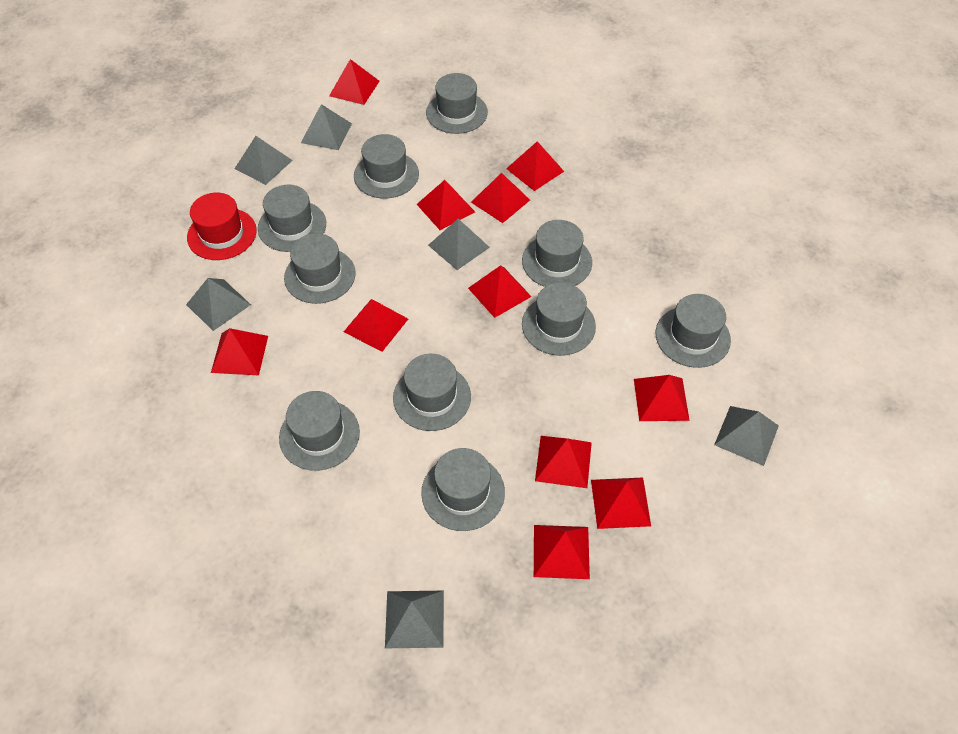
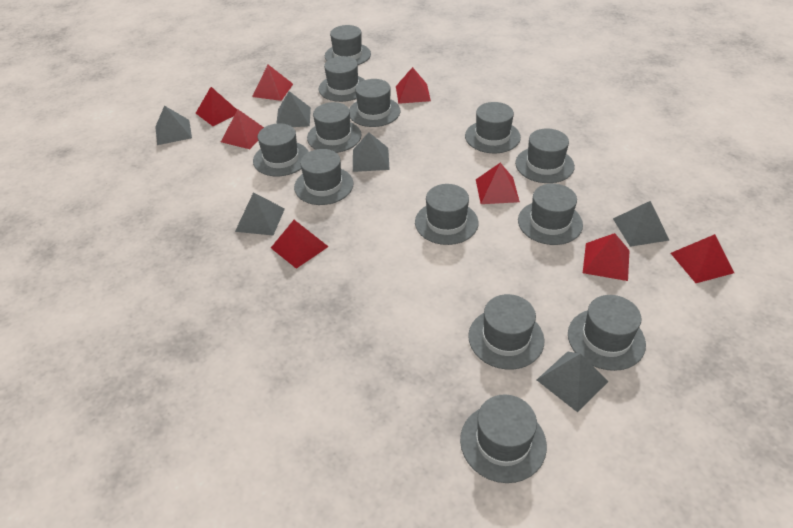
grey hat: [258,185,326,252] [279,391,360,471] [284,233,355,304] [354,134,419,198] [393,354,471,431] [421,448,505,531] [426,73,488,134] [522,220,592,287] [522,282,596,356] [656,294,731,368] = 10 -> [253,123,309,176] [294,149,353,205] [307,102,362,153] [318,56,365,102] [325,25,371,65] [349,79,401,127] [415,184,478,245] [460,395,547,483] [465,102,521,153] [468,294,545,370] [515,128,575,183] [518,183,583,245] [568,295,646,371] = 13
red hat: [187,192,257,260] = 1 -> none = 0
red pyramid: [211,328,268,376] [329,59,379,105] [344,299,408,352] [417,180,475,230] [468,265,532,318] [471,173,530,223] [506,141,564,191] [534,525,590,579] [535,436,592,488] [591,477,651,529] [634,375,690,421] = 11 -> [196,87,237,126] [221,110,264,149] [252,65,293,101] [271,220,329,269] [396,67,431,104] [476,163,520,204] [583,233,630,281] [671,234,734,283] = 8

